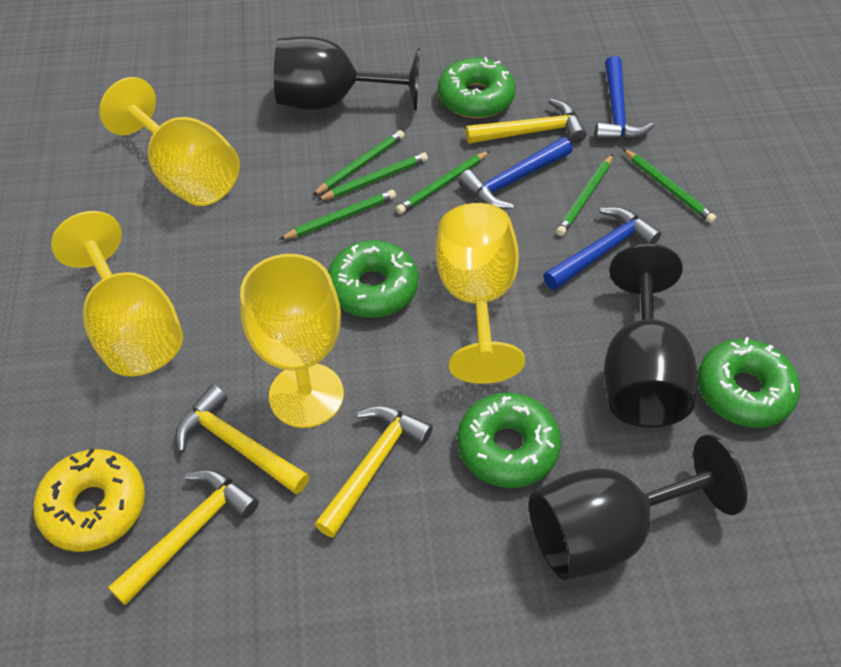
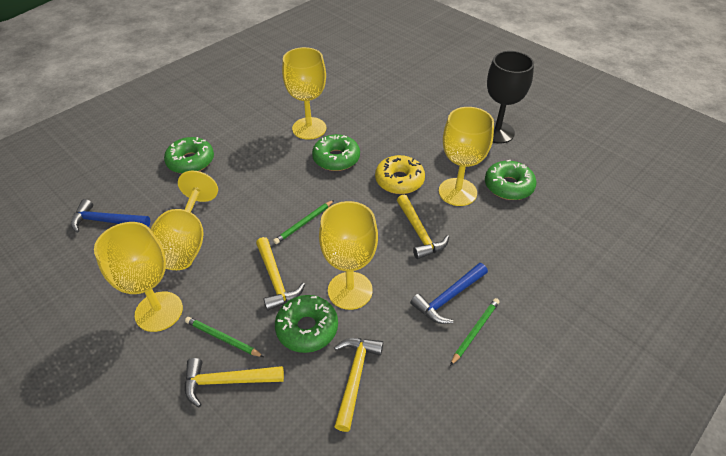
black goblet: [274,36,420,111] [529,434,747,580] [604,244,697,427] = 3 -> [487,51,534,143] = 1
blue hammer: [458,137,572,209] [543,207,661,290] [595,56,654,141] = 3 -> [71,199,150,233] [410,263,488,324] = 2
green pencil: [279,190,396,240] [312,130,404,196] [317,152,428,201] [396,151,490,214] [556,154,613,236] [622,148,716,223] = 6 -> [185,317,264,357] [273,200,334,244] [450,298,500,366] = 3
yellow goblet: [51,211,183,376] [99,77,240,206] [240,254,344,428] [436,203,525,384] = 4 -> [94,222,183,332] [150,171,218,270] [282,47,326,140] [319,201,378,310] [439,107,494,206] = 5

